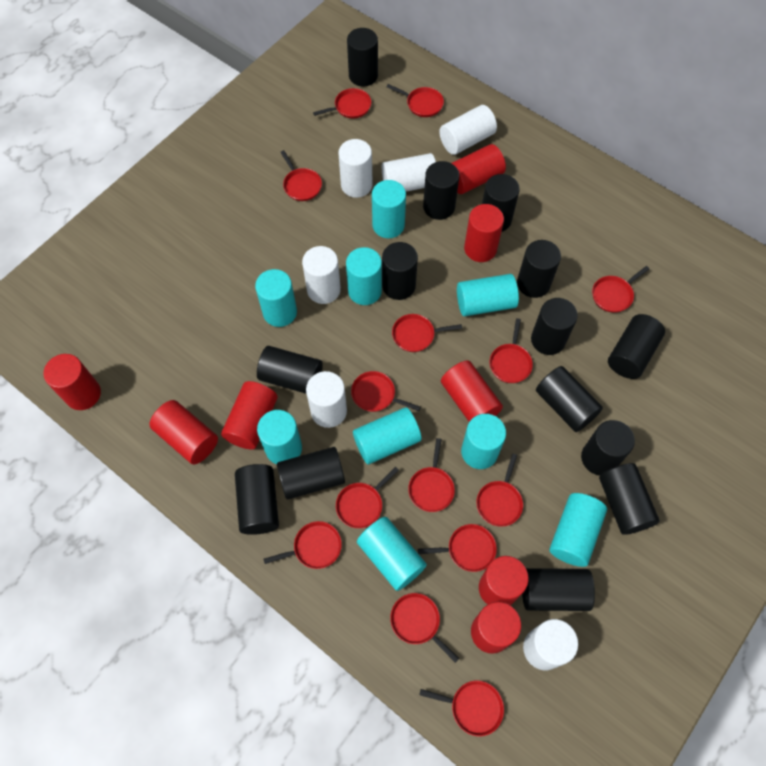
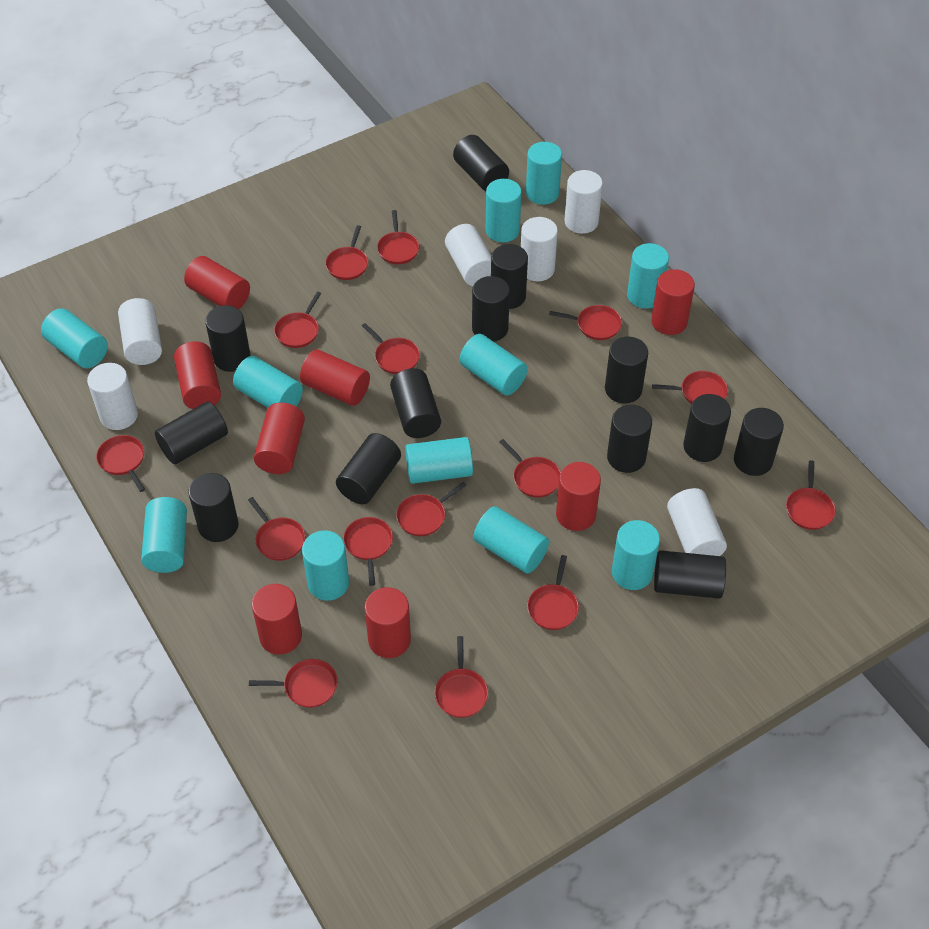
black cylinder: [235,464,279,535] [257,346,323,394] [277,447,345,499] [347,28,378,87] [382,242,418,300] [423,161,459,220] [482,174,520,232] [517,240,561,298] [522,568,595,611] [531,298,578,355] [536,366,603,432] [581,420,635,476] [599,463,660,535] [608,314,665,379] = 14 -> [155,401,228,464] [188,473,239,542] [205,305,251,372] [336,433,401,504] [390,368,441,438] [453,135,509,191] [472,276,510,342] [491,244,528,309] [605,337,648,403] [607,405,652,473] [654,550,726,599] [683,394,731,462] [734,408,784,476] = 13
red pan: [264,521,342,569] [280,150,322,201] [313,88,371,118] [336,467,399,528] [351,371,421,412] [387,84,444,117] [390,593,459,663] [392,314,462,352] [408,438,455,512] [418,524,497,572] [419,681,504,736] [476,454,523,527] [489,318,533,383] [592,266,650,313] = 14 -> [96,435,145,492] [248,497,305,561] [249,659,338,708] [274,292,321,348] [325,225,368,280] [343,517,393,586] [362,323,420,374] [377,210,419,264] [396,482,467,536] [435,636,488,718] [500,439,561,498] [527,555,579,630] [549,305,622,340] [652,371,728,404] [786,460,836,530] = 15
turquoise cylinder: [255,269,297,327] [257,410,302,464] [346,247,382,305] [353,407,422,464] [357,517,427,591] [372,180,406,238] [457,274,519,316] [461,414,506,469] [550,493,607,567] = 9 -> [41,308,108,368] [141,497,187,573] [233,356,303,408] [302,530,349,601] [405,437,473,484] [459,334,528,396] [473,506,549,574] [486,179,522,242] [526,142,562,205] [612,520,660,590] [627,243,669,308] = 11

